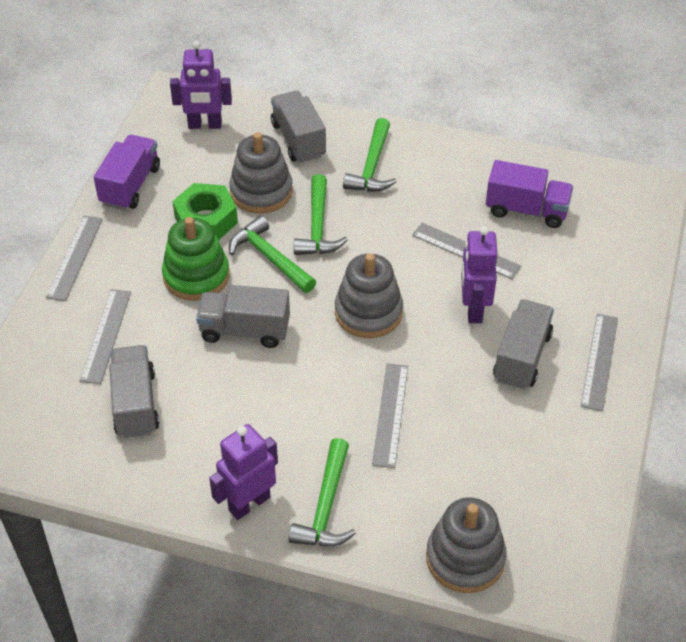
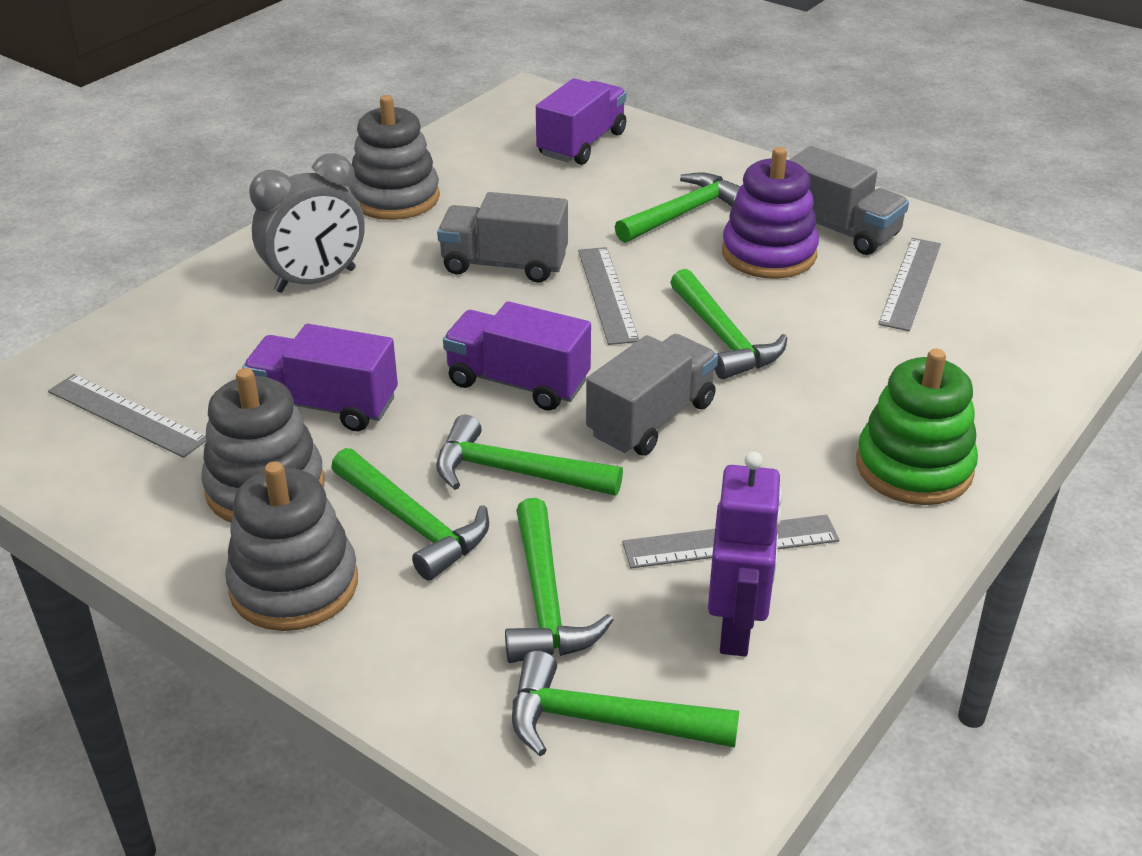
green hammer: [229,216,316,293] [289,438,356,546] [294,174,348,255] [343,118,397,192] = 4 -> [331,448,489,581] [436,415,623,496] [505,498,613,663] [512,651,739,756] [615,173,741,243] [670,269,787,379] = 6
green nut: [172,183,238,240] = 1 -> none = 0
grey clock: none = 0 -> [249,153,365,293] = 1
grey ruler: [46,215,102,301] [80,289,131,384] [372,363,408,468] [412,223,521,279] [581,314,618,412] = 5 -> [48,374,207,458] [578,247,639,345] [622,515,839,568] [878,238,941,331] = 4
grey truck: [109,345,159,438] [196,285,290,348] [271,91,326,162] [493,299,554,389] = 4 -> [437,192,568,283] [586,334,718,456] [789,146,909,255] = 3
purple robot: [170,41,232,129] [209,424,278,520] [461,226,497,323] = 3 -> [708,452,783,657] = 1
purple stacking toy: none = 0 -> [722,147,819,279] = 1
purple truck: [94,135,160,210] [486,160,573,228] = 2 -> [242,324,398,431] [443,301,591,411] [536,78,626,165] = 3

